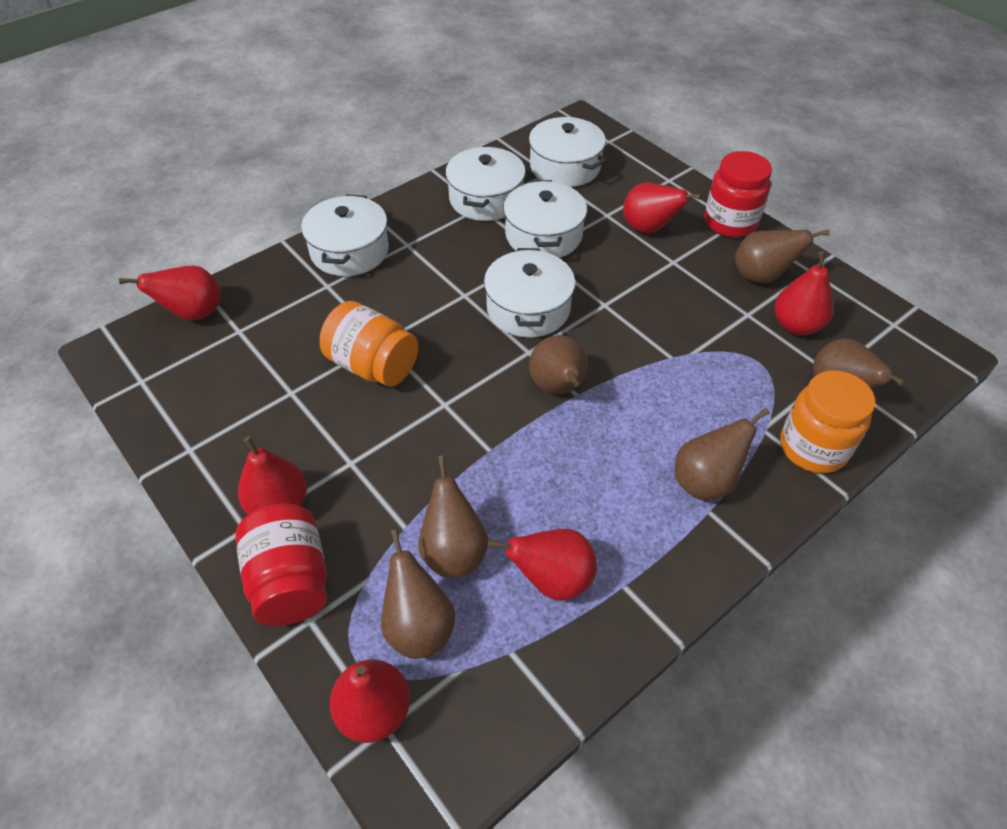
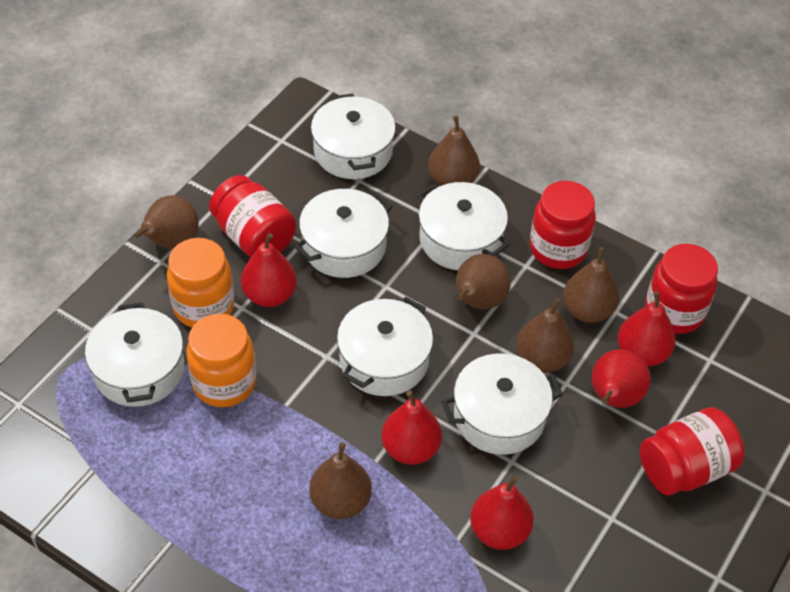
red jar: [235,503,327,626] [704,151,772,238] = 2 -> [209,175,296,258] [530,181,596,269] [640,407,745,495] [645,244,718,334] = 4
red pear: [119,266,221,321] [238,436,307,515] [330,659,410,743] [488,529,597,601] [623,182,702,233] [775,251,833,335] = 6 -> [241,233,297,307] [382,390,442,465] [470,476,534,550] [591,350,651,408] [618,291,676,367] = 5
white pot: [301,194,389,276] [445,146,526,221] [484,248,575,338] [503,180,587,258] [529,117,607,187] = 5 -> [85,303,184,407] [295,189,393,278] [311,93,396,179] [337,297,433,396] [417,182,510,270] [442,353,563,455] = 6

